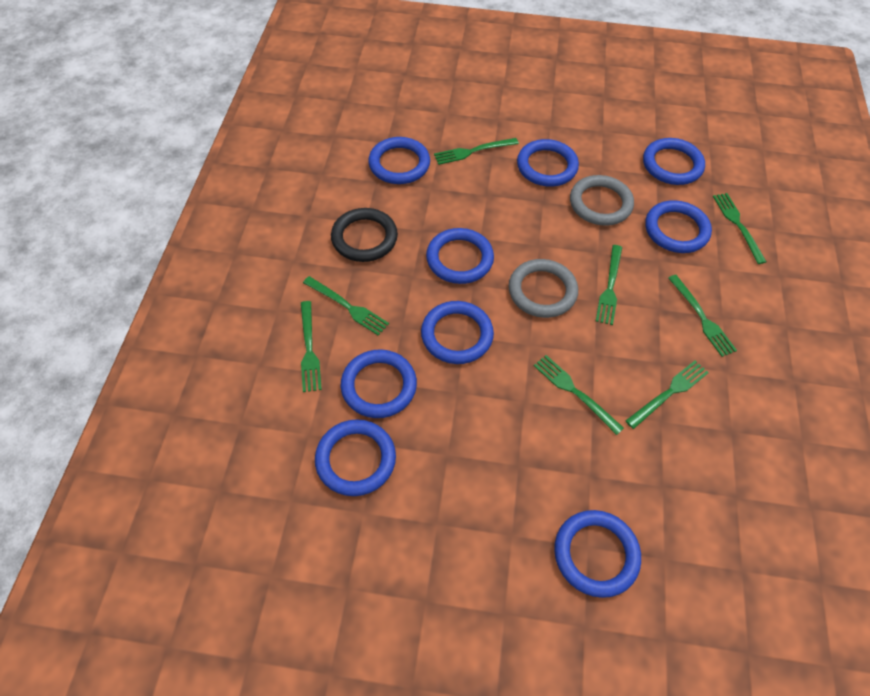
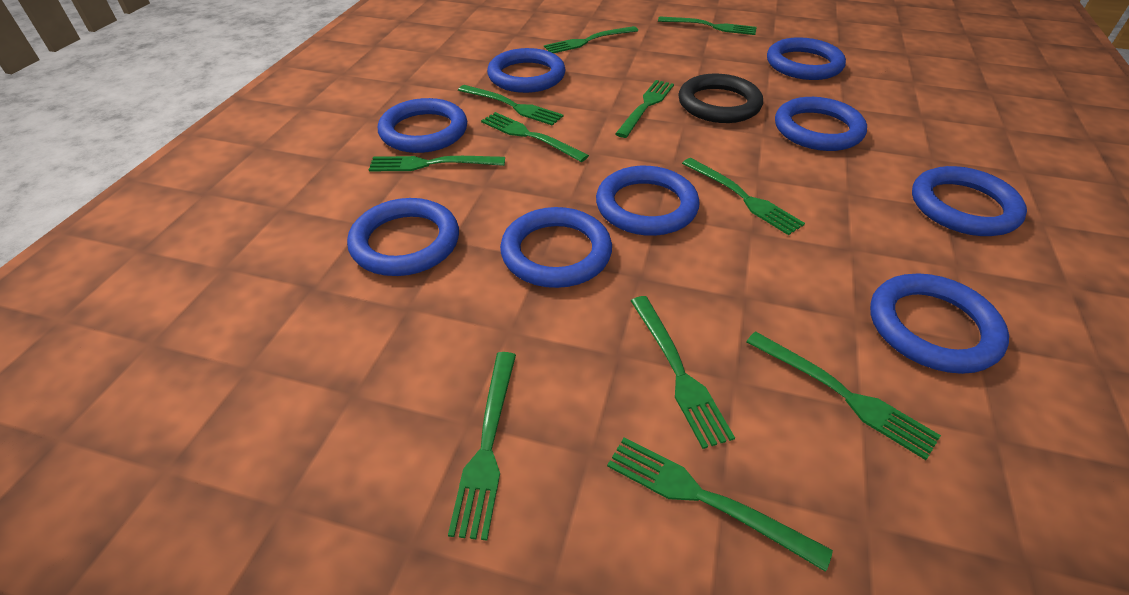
green fork: [301,301,322,392] [303,276,389,336] [434,138,519,165] [534,355,624,435] [596,245,622,325] [625,361,709,429] [668,275,737,357] [713,193,766,264] = 8 -> [369,156,505,172] [448,352,516,540] [458,85,564,126] [481,112,589,162] [544,26,638,53] [607,437,833,572] [615,80,674,138] [631,296,735,449] [658,16,757,35] [682,158,805,235] [746,331,941,460] = 11
grey ring: [509,259,578,318] [570,175,634,226] = 2 -> none = 0

